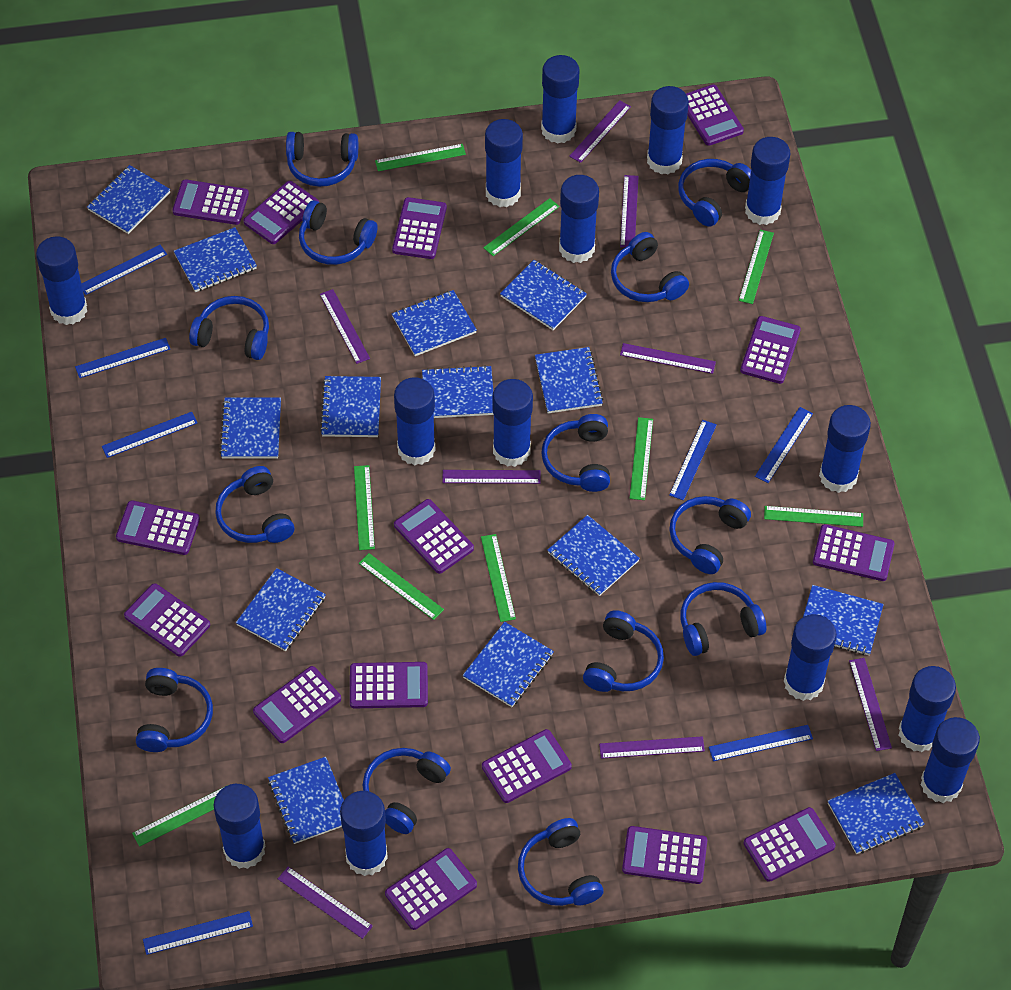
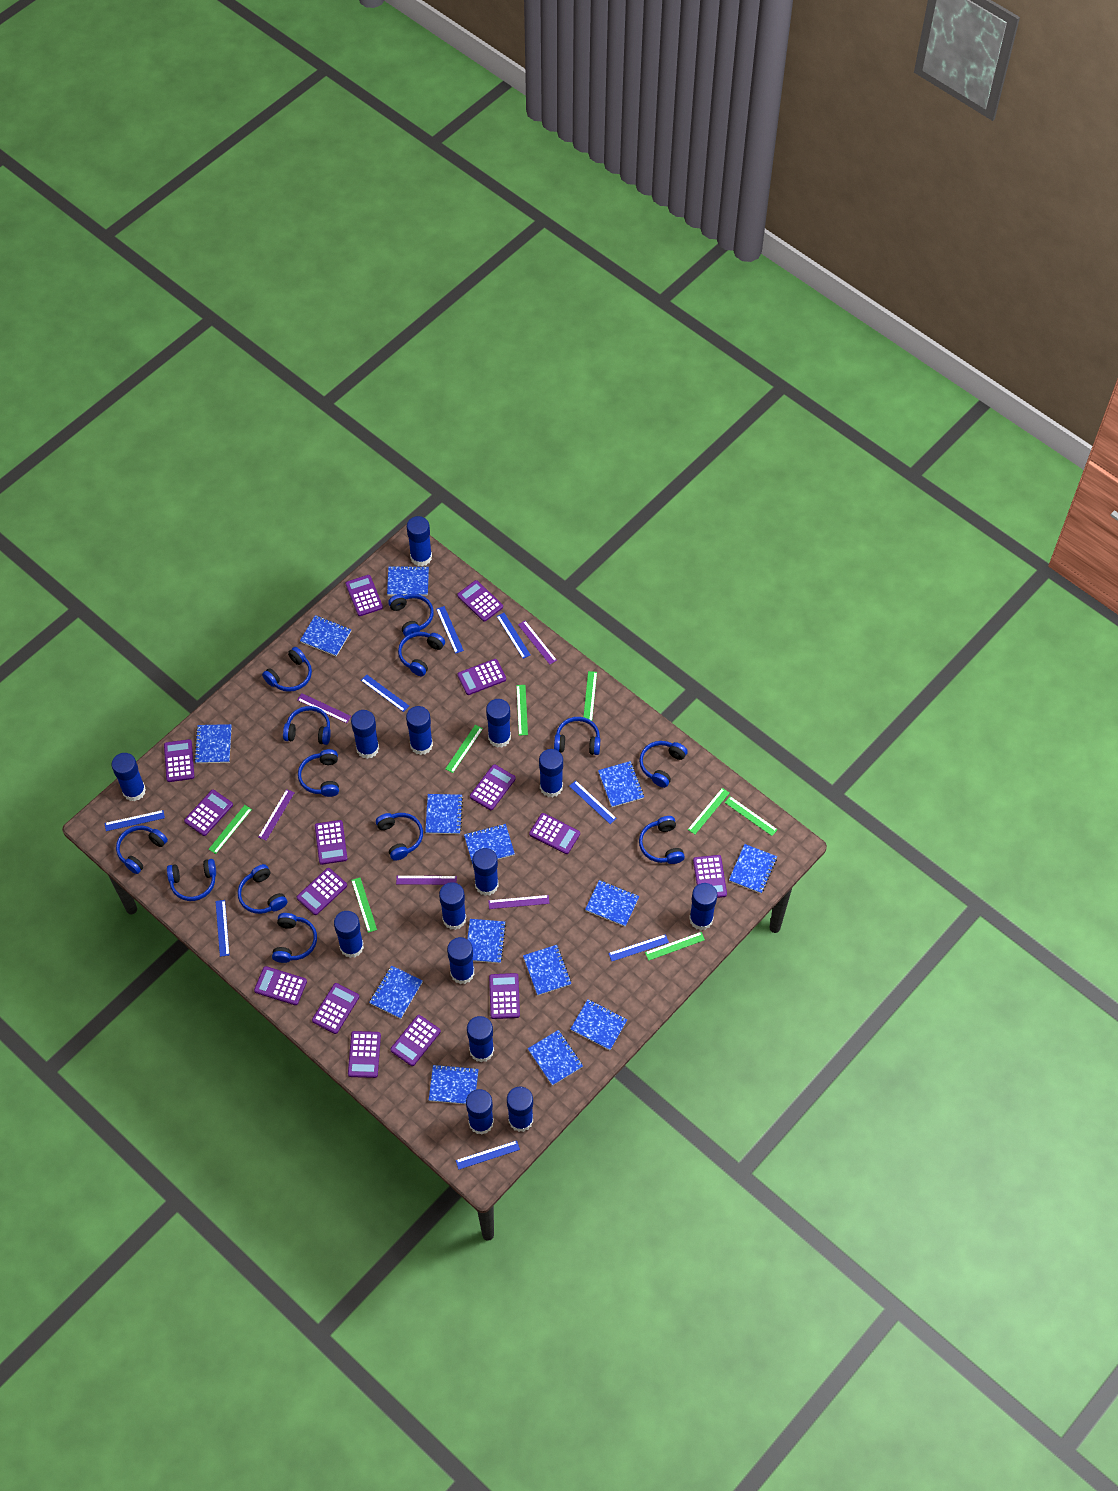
blue ruler: [75,338,170,378] [81,245,167,295] [102,412,198,458] [143,911,253,955] [669,420,717,500] [709,725,813,761] [755,407,813,483] = 7 -> [105,810,165,831] [215,900,230,957] [361,674,409,712] [436,606,464,654] [456,1141,520,1170] [497,613,530,659] [569,780,617,824] [608,934,669,961] = 8
green ruler: [132,785,228,847] [354,465,375,550] [359,553,444,620] [375,144,466,171] [481,534,516,622] [483,198,560,256] [630,417,653,500] [739,230,774,304] [764,506,863,527] = 9 -> [208,805,252,854] [351,877,377,933] [445,725,483,773] [516,685,528,735] [583,671,597,721] [645,932,705,961] [688,788,729,834] [725,796,778,836] = 8
purple ruler: [278,867,373,939] [320,289,370,364] [442,470,541,484] [569,100,631,163] [599,736,705,759] [620,175,639,248] [620,343,716,374] [849,658,892,751] = 8 -> [258,789,295,841] [297,693,351,723] [396,876,457,885] [488,895,550,909] [518,621,557,664] = 5

